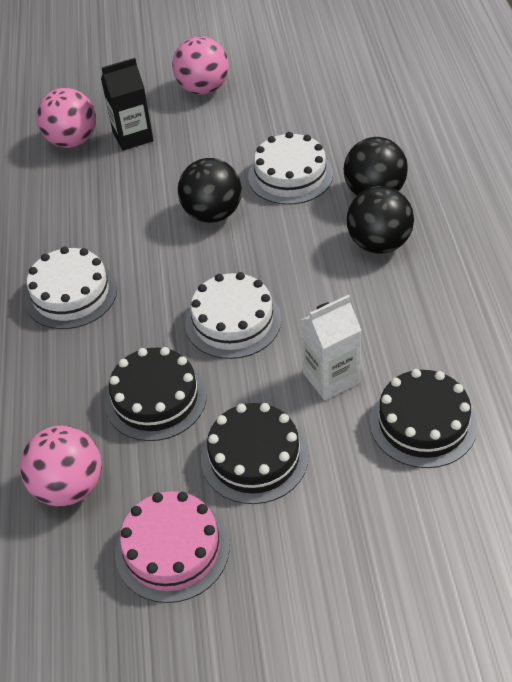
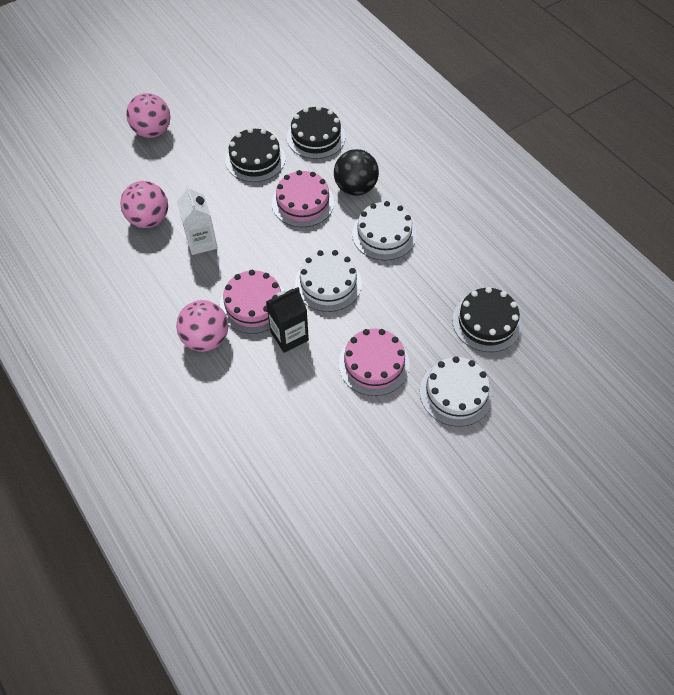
black ball: [178,158,242,223] [344,137,408,196] [347,186,414,254] = 3 -> [334,149,379,196] = 1
pink cake: [115,491,230,603] = 1 -> [220,270,284,334] [272,170,334,227] [339,329,410,396] = 3

